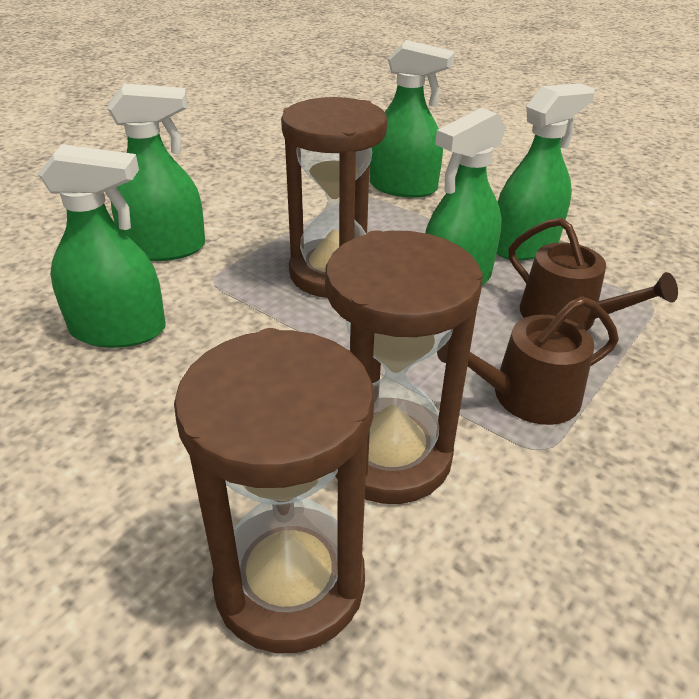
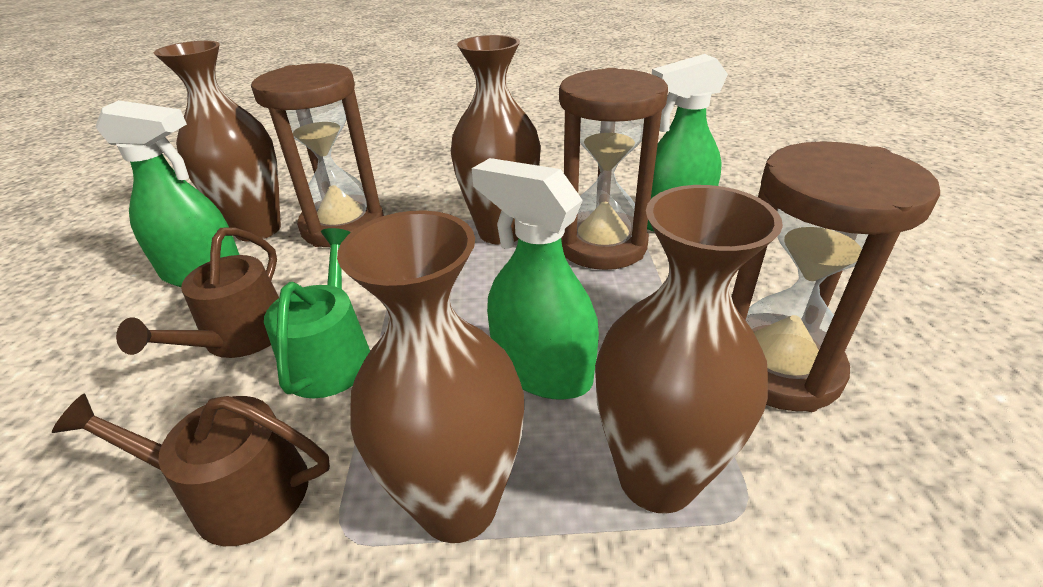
brown vase: none = 0 -> [154,41,281,241] [337,210,524,543] [451,35,541,245] [595,185,783,514] = 4
green spray bottle: [38,144,166,348] [107,83,205,261] [369,40,455,198] [425,108,506,286] [496,83,595,260] = 5 -> [95,100,239,287] [472,158,599,400] [647,54,728,231] = 3
green watering can: none = 0 -> [264,228,370,398] = 1

